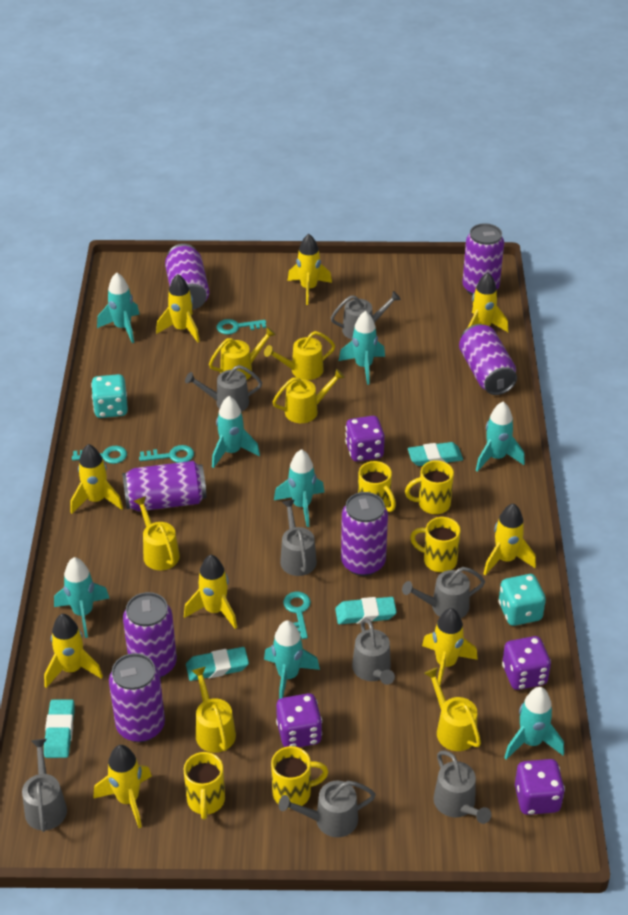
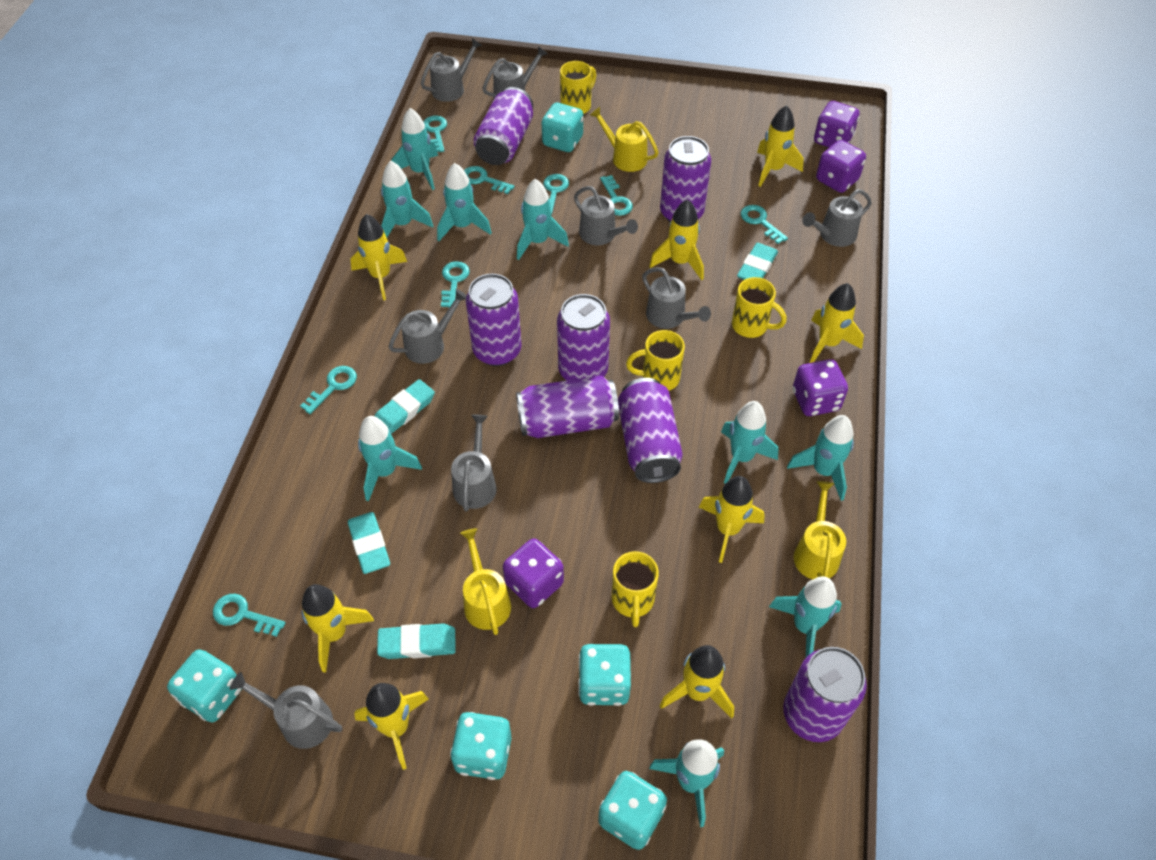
turquoise dice: [91,374,128,418] [499,574,546,626] = 2 -> [167,649,242,722] [450,712,512,780] [542,103,583,152] [578,644,631,706] [598,771,667,850] = 5
turquoise key: [72,446,127,464] [139,445,194,463] [217,319,266,335] [283,592,311,639] = 4 -> [213,594,286,637] [300,366,357,414] [423,115,447,152] [441,261,470,308] [464,166,514,194] [543,174,569,215] [600,175,633,216] [741,205,788,244] = 8
turquoise rocket: [54,557,109,638] [97,273,140,343] [212,396,260,468] [264,620,320,699] [274,449,325,527] [339,311,385,385] [476,401,525,472] [504,687,564,760] = 8 -> [358,416,422,502] [381,161,433,238] [391,108,438,190] [437,163,492,241] [517,179,569,260] [649,739,724,827] [721,401,778,484] [769,576,842,657] [787,415,854,501] = 9
yellow mug: [184,752,225,819] [271,746,328,809] [358,461,396,512] [405,460,454,514] [410,517,460,572] = 5 -> [560,61,596,114] [612,551,659,627] [626,330,685,391] [732,277,787,338] = 4
yellow rocket: [44,614,103,688] [70,444,123,514] [93,745,152,828] [156,274,200,342] [184,555,237,629] [288,234,332,305] [422,608,478,685] [467,273,508,332] [483,503,536,575] = 9 -> [302,584,374,673] [350,214,407,300] [354,683,429,770] [649,199,704,280] [659,645,734,719] [699,476,765,563] [757,105,804,187] [810,283,864,363] = 8
yellow watering can: [134,496,180,570] [192,667,236,753] [209,327,276,380] [264,331,335,380] [273,369,345,423] [424,667,481,751] = 6 -> [460,528,511,635] [590,107,659,172] [794,481,846,579] = 3

